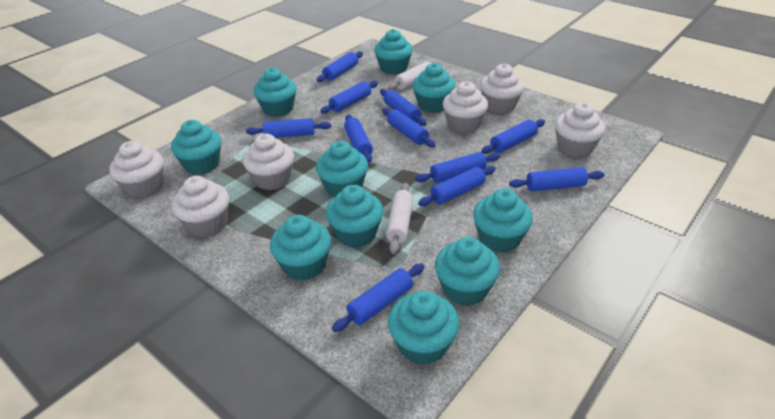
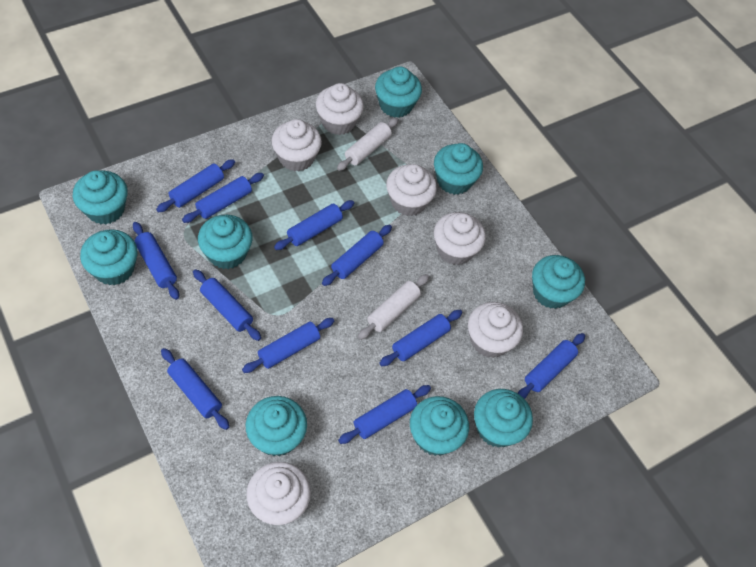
turquoise cupcake: [171,120,221,175] [253,68,296,117] [270,215,331,281] [316,141,368,198] [326,185,383,248] [374,29,413,74] [388,291,459,365] [412,63,455,113] [435,237,500,306] [473,189,533,253] = 10 -> [73,170,128,225] [80,229,138,285] [198,215,253,269] [245,396,307,456] [375,66,422,118] [410,396,469,456] [434,143,483,195] [474,389,533,448] [532,255,585,309] = 9

